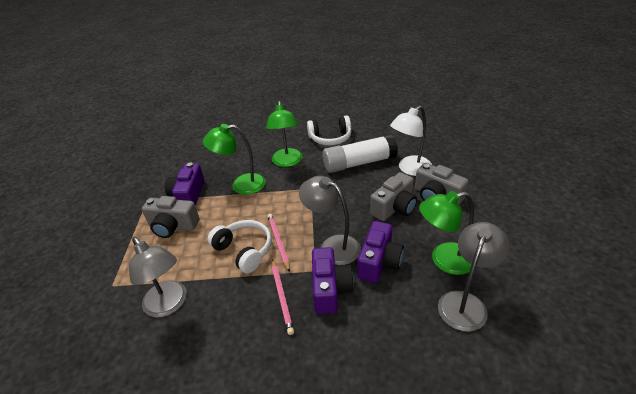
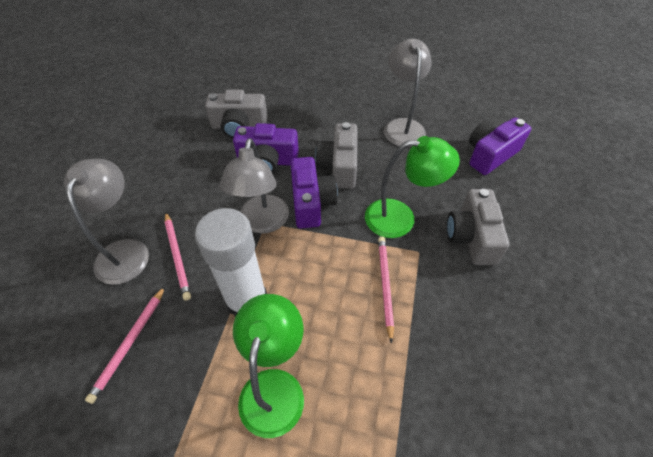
green lamp: [203,124,266,195] [266,101,303,167] [419,191,474,275] = 3 -> [233,294,304,438] [365,136,460,238] = 2
pink pencil: [267,214,290,272] [272,259,294,335] = 2 -> [85,286,165,404] [165,212,191,301] [378,237,394,344] = 3
white headphones: [207,220,272,273] [307,115,351,145] = 2 -> none = 0
white lamp: [390,106,432,176] = 1 -> none = 0

